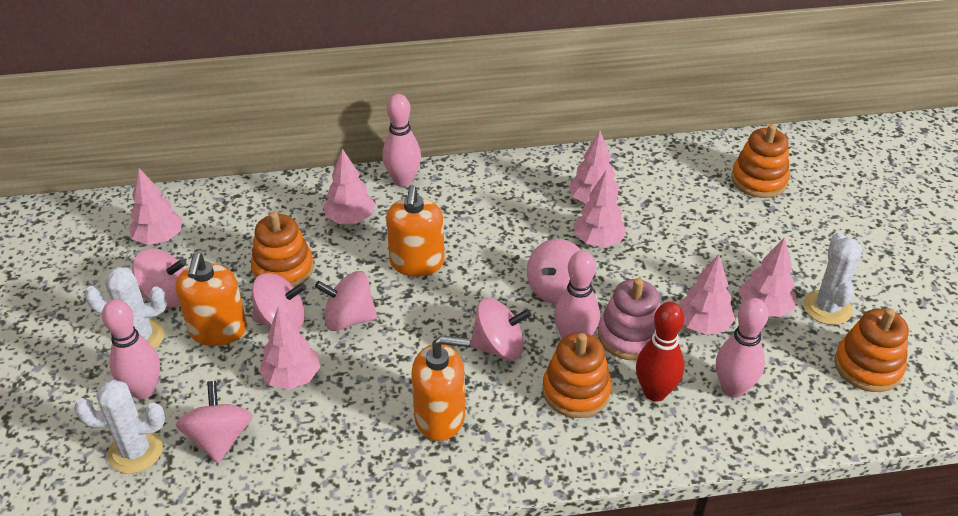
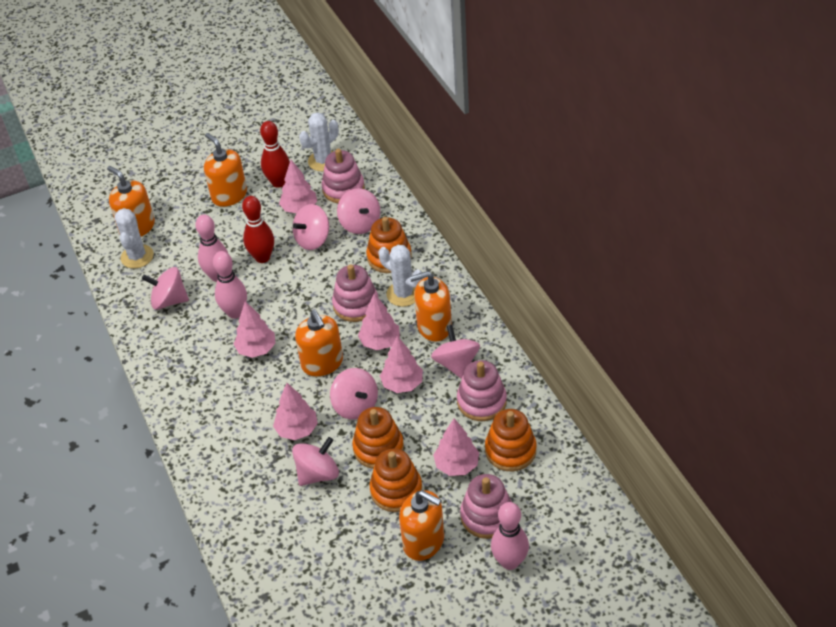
orange soap dispenser: [175,252,247,346] [386,185,445,276] [411,336,469,441] = 3 -> [107,166,155,237] [204,133,247,207] [295,310,343,376] [399,490,444,561] [410,271,452,342] = 5
pink bowling pin: [102,299,160,399] [382,94,421,187] [554,251,600,338] [716,298,769,398] = 4 -> [195,215,228,282] [213,251,247,319] [491,502,529,570] = 3
pink stacking toy: [598,278,661,360] = 1 -> [322,149,365,203] [332,264,378,322] [457,360,507,421] [460,474,512,539] = 4
pink tree: [129,168,183,245] [259,306,320,389] [324,148,375,224] [568,131,619,203] [574,170,627,247] [679,254,735,335] [739,237,796,317] = 7 -> [234,301,275,358] [273,383,318,440] [279,160,317,213] [358,294,400,350] [380,336,423,393] [433,418,479,476] = 6
red bowling pin: [636,302,684,402] = 1 -> [242,196,274,263] [260,121,290,188] = 2

